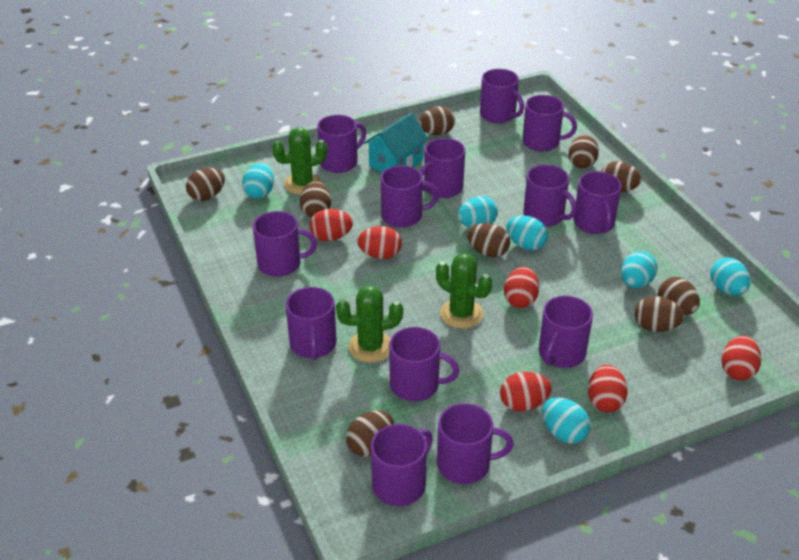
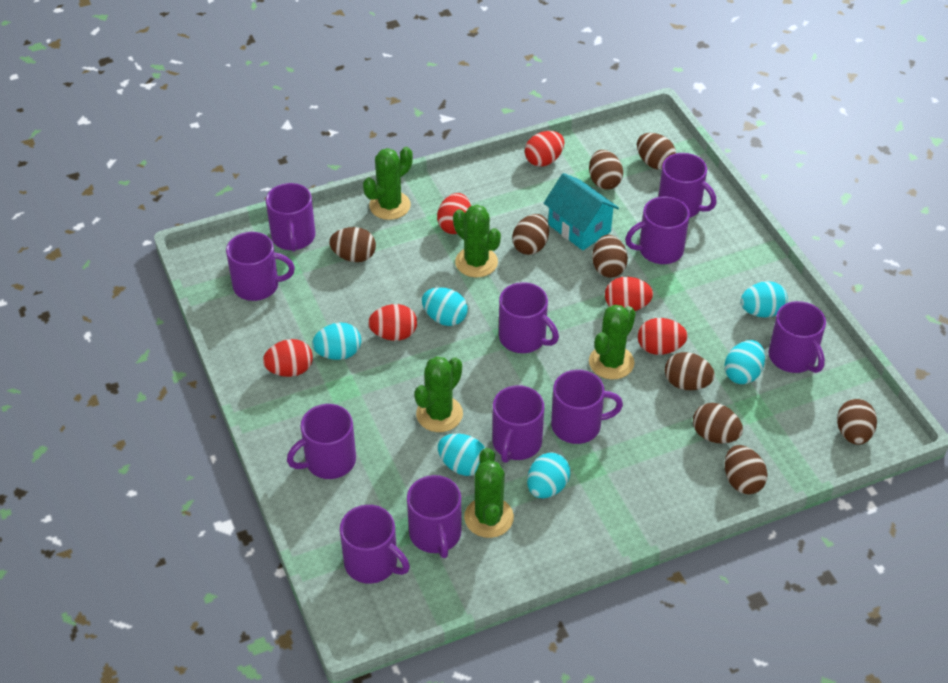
green cactus: [272,127,327,195] [336,285,403,363] [436,253,492,329] = 3 -> [363,147,413,220] [414,356,463,432] [453,205,501,278] [464,448,514,538] [589,305,636,380] = 5
purple mug: [253,211,317,277] [286,287,337,360] [317,115,366,173] [371,424,433,506] [381,165,439,228] [389,327,460,401] [420,138,465,198] [437,403,514,484] [480,69,524,123] [522,95,577,151] [523,165,577,227] [539,296,593,368] [574,171,621,234] = 13 -> [226,232,295,301] [266,183,315,252] [287,404,356,479] [340,505,410,584] [407,475,461,558] [492,386,544,463] [499,282,559,353] [551,370,623,444] [625,196,690,264] [658,153,717,218] [769,301,826,373] = 11

